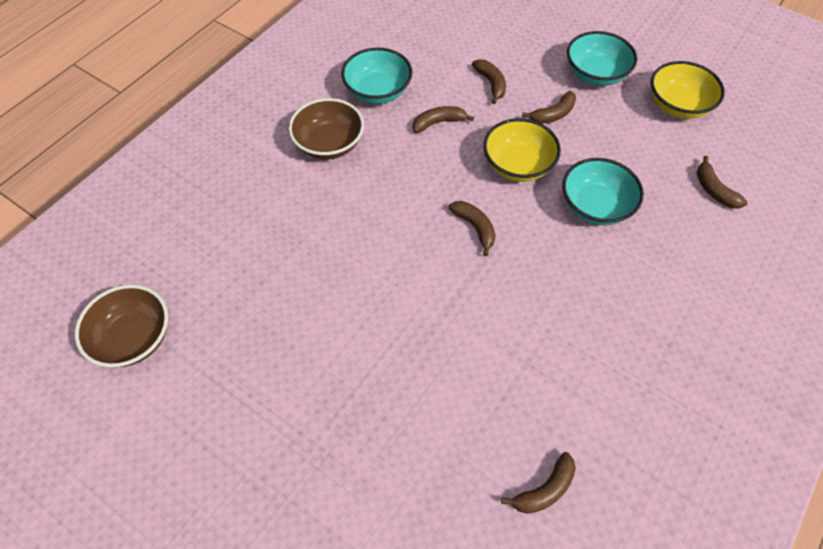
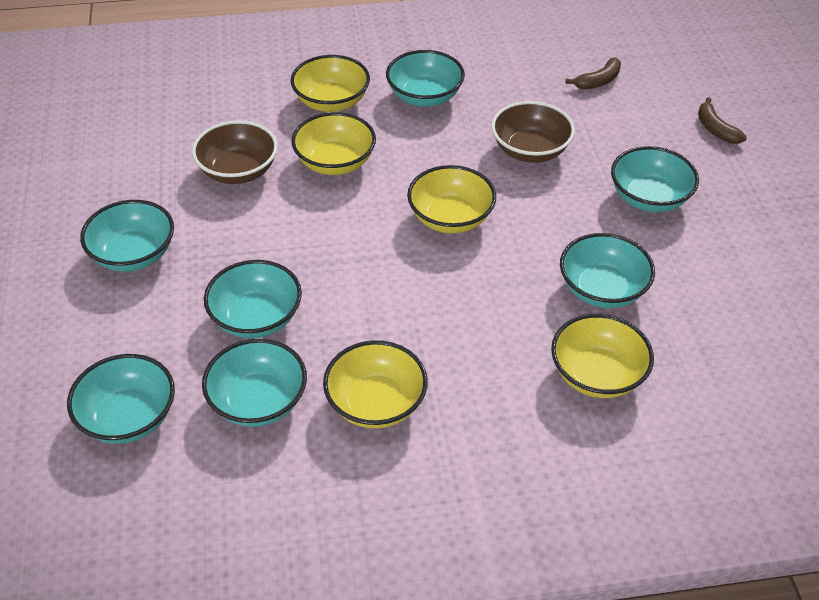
brown banana: [413,106,474,133] [448,201,496,256] [472,59,506,104] [501,452,576,514] [522,91,576,124] [697,156,748,209] = 6 -> [565,57,621,89] [698,97,747,144] = 2
turquoise bowl: [341,48,412,104] [562,158,644,225] [567,31,637,86] = 3 -> [67,354,175,444] [80,200,174,272] [202,339,307,427] [204,260,302,338] [386,50,465,107] [560,233,655,308] [611,146,699,212] = 7
yellow bowl: [483,118,561,182] [651,61,725,119] = 2 -> [290,55,370,112] [291,112,376,175] [323,340,428,428] [407,165,496,233] [551,314,654,398] = 5

